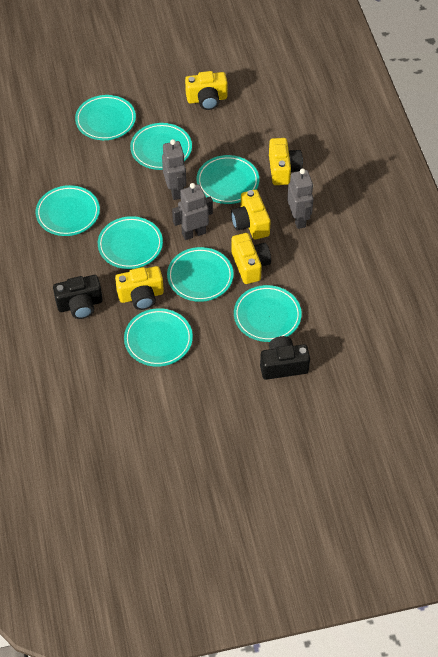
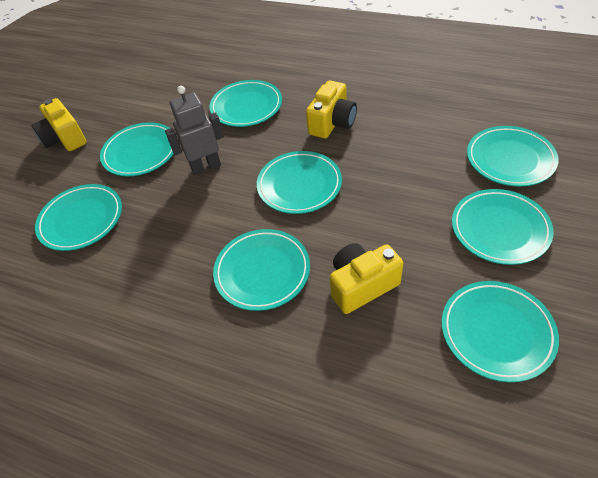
black camera: [53,275,103,319] [260,336,310,380] = 2 -> none = 0
grey robot: [162,139,186,200] [172,183,213,240] [287,168,314,229] = 3 -> [165,86,224,175] = 1
yellow camera: [115,266,164,310] [185,71,227,110] [231,190,271,239] [231,233,271,284] [269,138,303,185] = 5 -> [31,98,86,151] [306,80,357,138] [330,243,403,314] = 3

